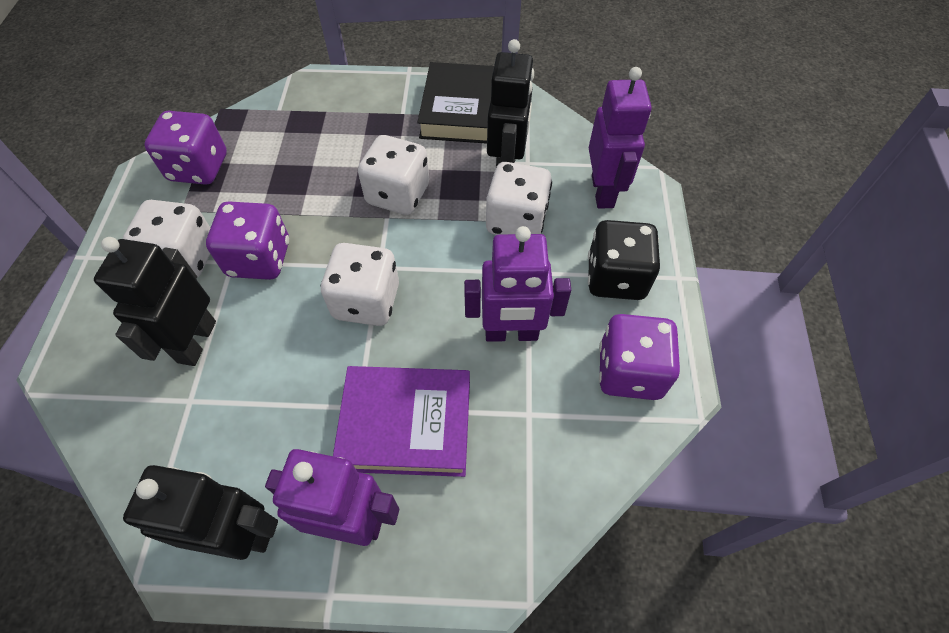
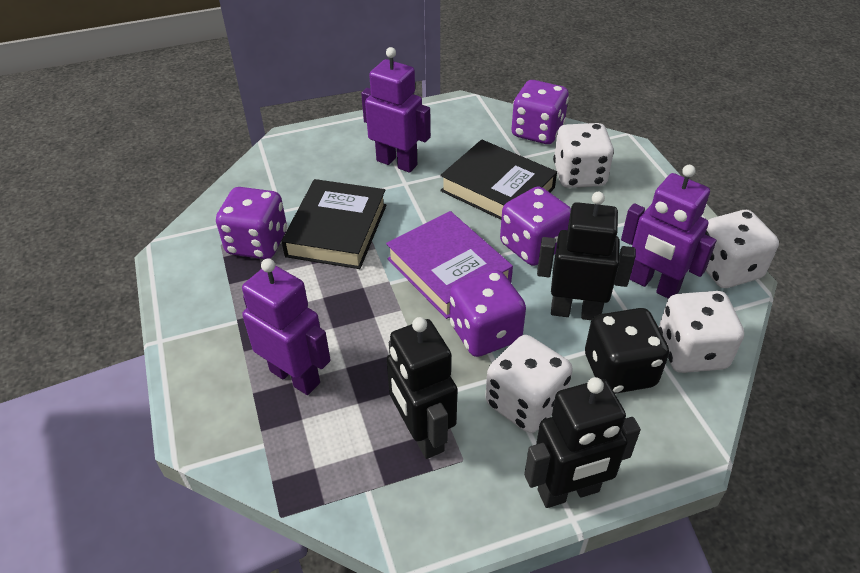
black book: [417,62,494,143] = 1 -> [282,179,386,269] [440,139,557,220] = 2
purple dice: [144,111,227,185] [206,201,289,280] [599,314,680,400] = 3 -> [216,187,287,259] [449,270,526,357] [500,186,571,266] [511,80,569,144] = 4

